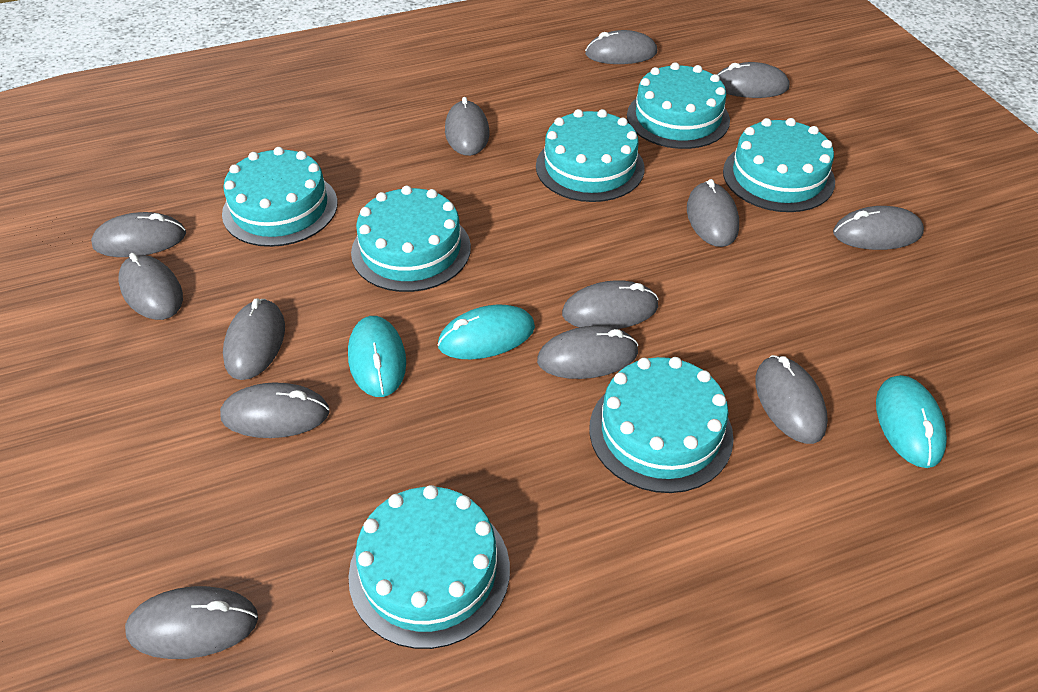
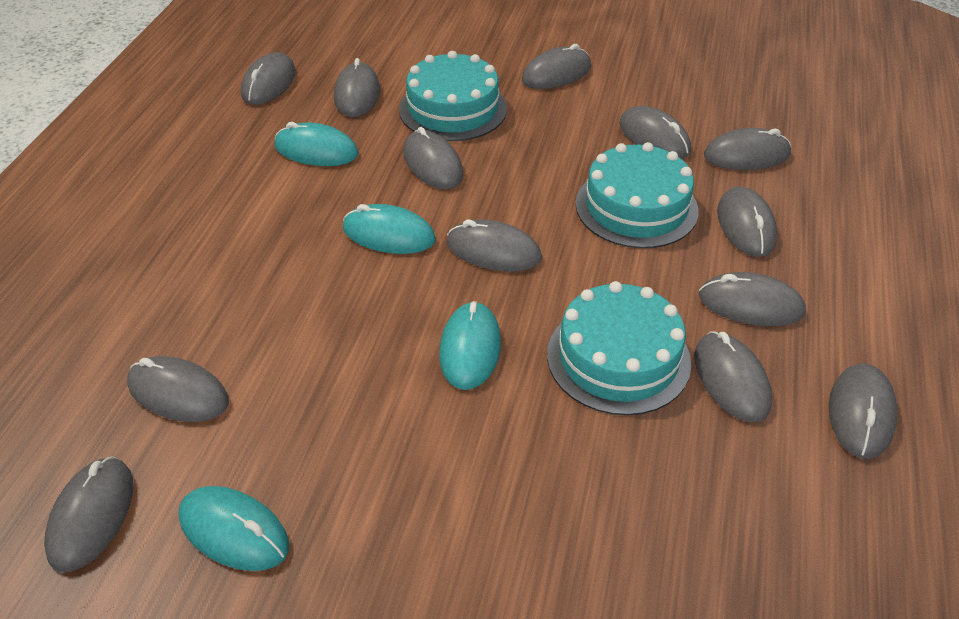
turquoise cake: [222,147,338,247] [348,485,510,649] [351,186,471,292] [536,109,645,202] [589,357,734,493] [627,62,730,149] [723,118,835,212] = 7 -> [399,51,507,141] [547,281,691,415] [575,142,698,248] = 3
turquoise mouse: [348,316,406,397] [438,304,535,359] [876,375,947,468] = 3 -> [178,486,289,571] [275,122,358,166] [343,204,436,254] [439,301,501,390] = 4

